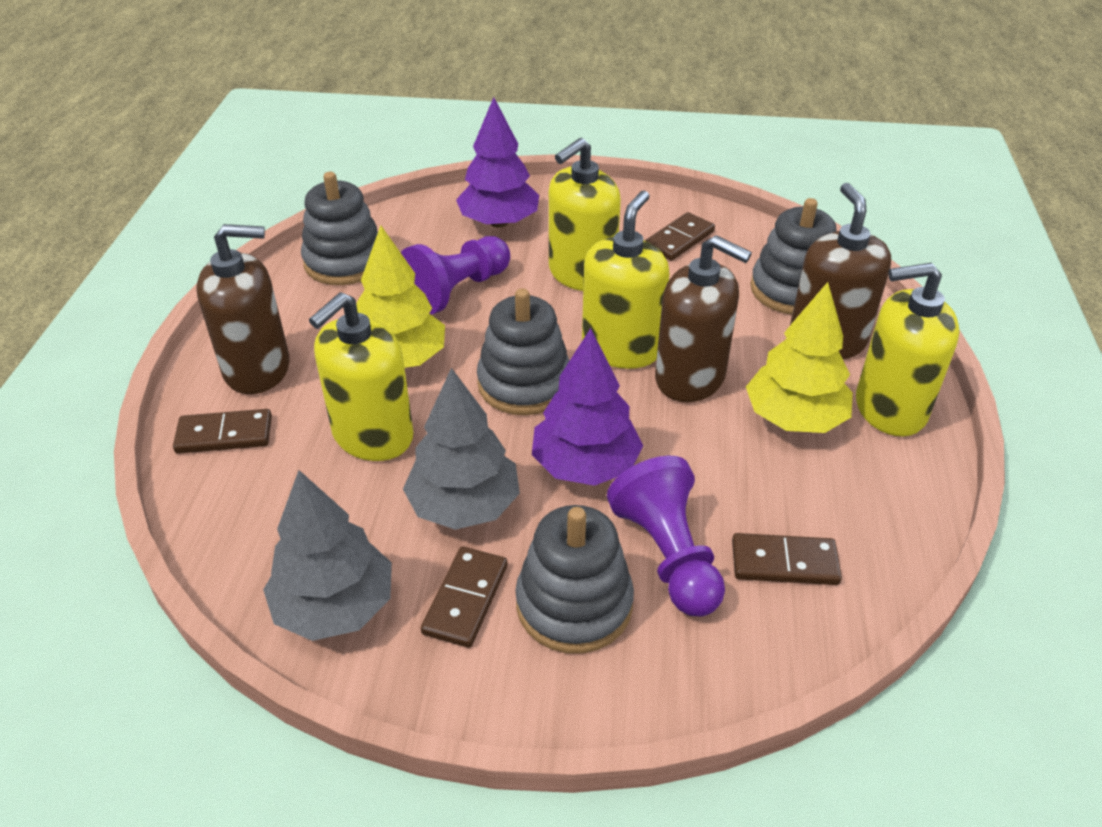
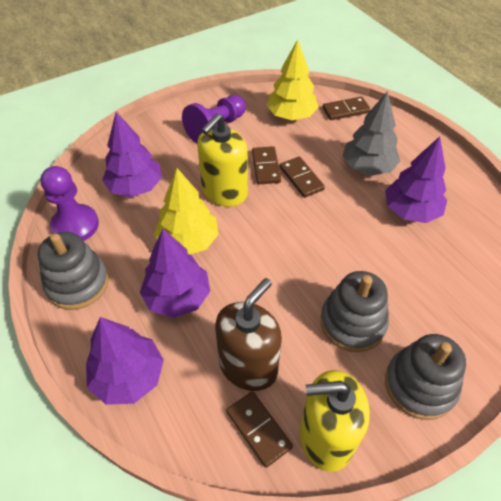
brown soap dispenser: [196,224,290,394] [655,235,752,402] [790,183,891,359] = 3 -> [215,278,282,391] = 1
grey stacking toy: [301,172,378,285] [477,288,569,415] [515,505,634,654] [750,198,836,315] = 4 -> [38,232,109,310] [320,271,389,352] [385,334,466,420] = 3
grey tree: [263,470,392,641] [403,368,520,530] = 2 -> [343,91,400,176] = 1
purple tree: [456,97,539,228] [532,328,643,486] = 2 -> [86,317,164,405] [102,112,162,197] [140,229,210,318] [385,136,447,223] = 4
yellow soap dispenser: [309,292,413,461] [549,138,621,291] [582,191,670,369] [856,263,959,436] = 4 -> [197,113,248,207] [300,370,370,472] = 2

